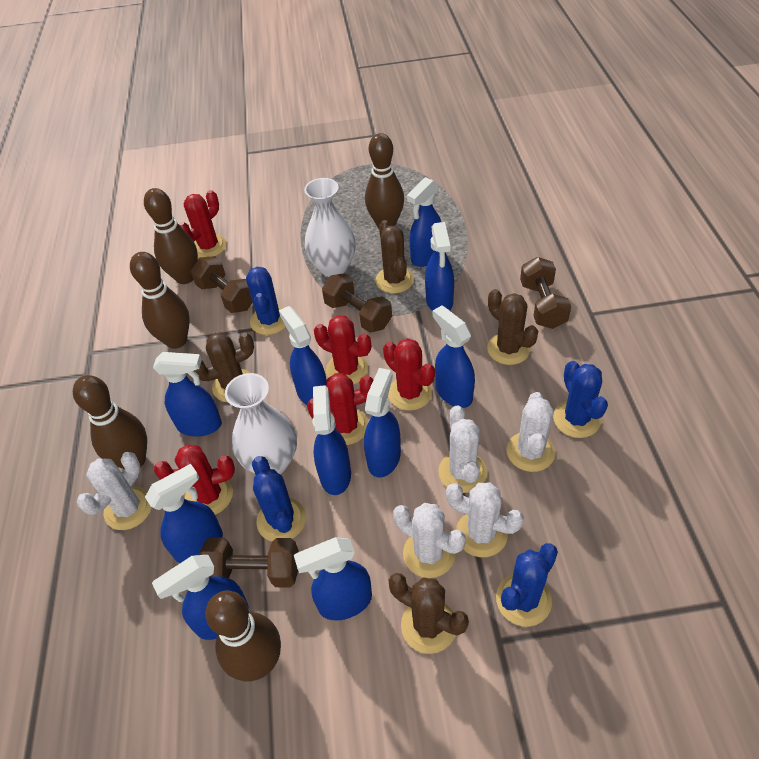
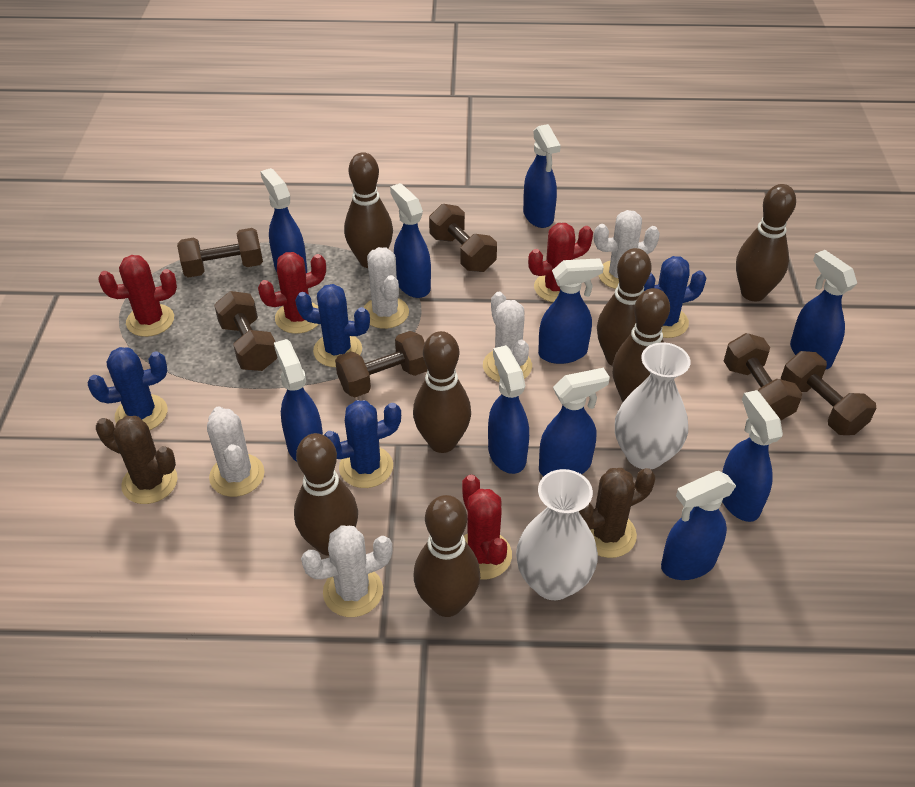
brown bowling pin: [73,375,147,469] [130,252,190,349] [144,188,198,284] [205,591,281,681] [365,133,404,228] = 5 -> [294,433,358,556] [344,152,393,268] [413,331,471,453] [413,495,480,617] [597,248,651,366] [612,288,670,402] [736,184,796,301] = 7
brown cactus: [194,332,254,402] [376,220,414,293] [388,573,469,654] [487,289,538,365] = 4 -> [96,416,178,504] [579,468,655,558] = 2
brown dumbbell: [191,256,253,313] [199,537,299,588] [322,273,392,332] [520,257,571,329] = 4 -> [177,228,263,278] [214,291,278,371] [335,331,428,397] [429,204,497,272] [724,333,802,421] [781,351,876,435] = 6
red cactus: [154,444,235,515] [179,190,227,258] [307,373,373,445] [314,315,371,385] [383,338,435,411] = 5 -> [98,255,177,337] [258,252,326,334] [462,475,512,580] [528,223,593,302] = 4

